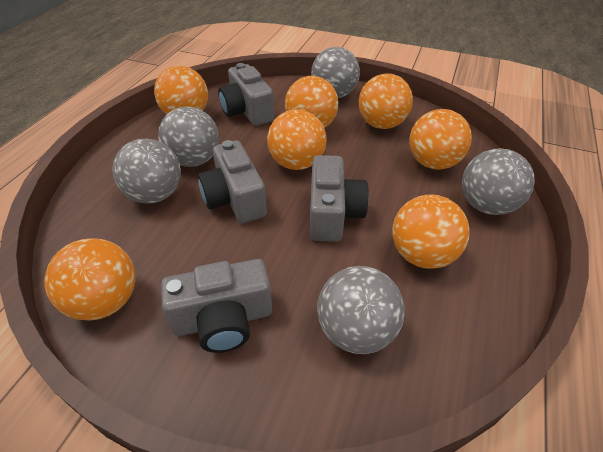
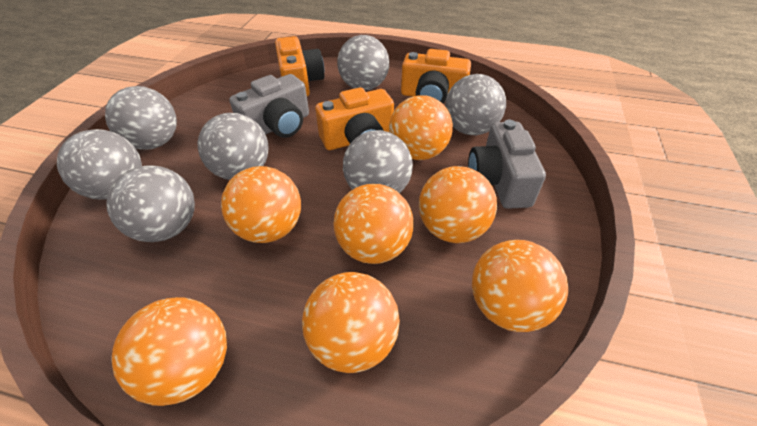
grey ball: [112,139,181,204] [158,107,219,167] [311,47,360,98] [317,266,405,354] [462,149,534,215] = 5 -> [57,129,142,200] [105,86,177,150] [106,165,195,242] [198,113,269,180] [337,35,389,91] [343,130,413,193] [445,74,506,135] = 7
grey camera: [161,259,272,353] [198,140,267,223] [218,63,275,126] [310,155,369,242] = 4 -> [229,74,309,138] [468,120,546,209] = 2
orange camera: none = 0 -> [275,36,324,96] [315,87,394,150] [401,49,471,104] = 3

